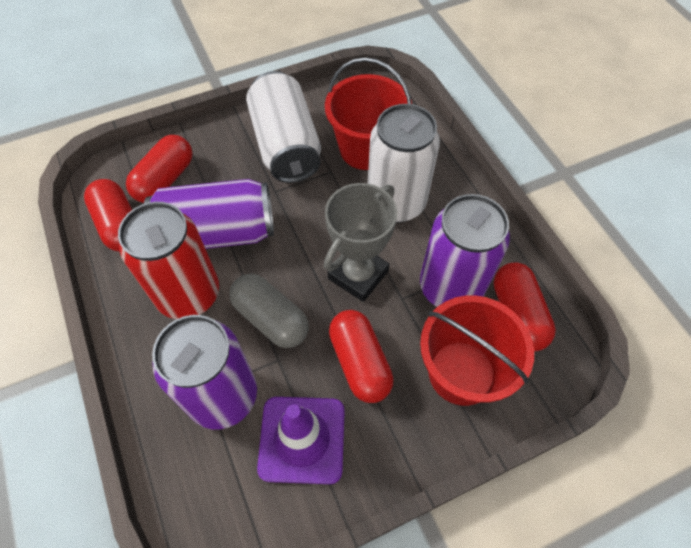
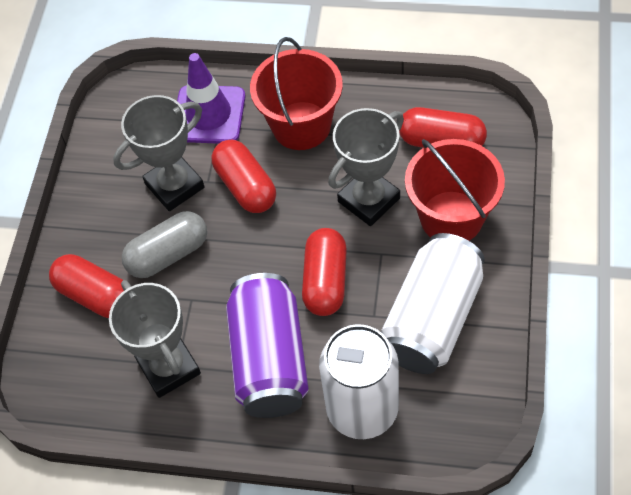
grey trophy: [324,183,397,302] = 1 -> [109,280,201,398] [113,95,204,211] [328,108,404,226] = 3
purple can: [144,179,274,249] [152,315,257,429] [420,194,510,307] = 3 -> [226,273,309,418] = 1
red can: [118,202,219,319] = 1 -> none = 0

